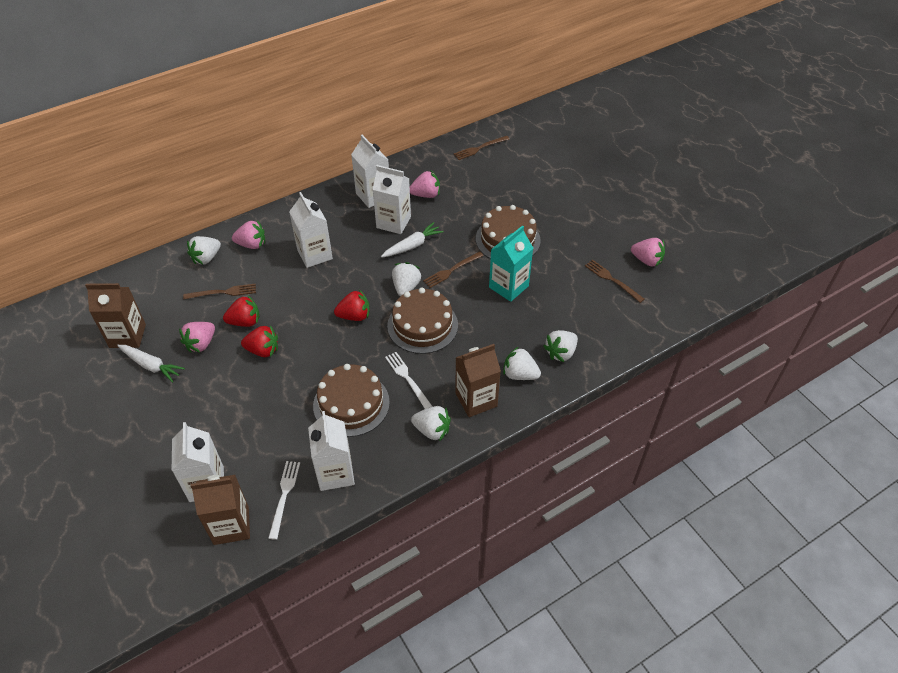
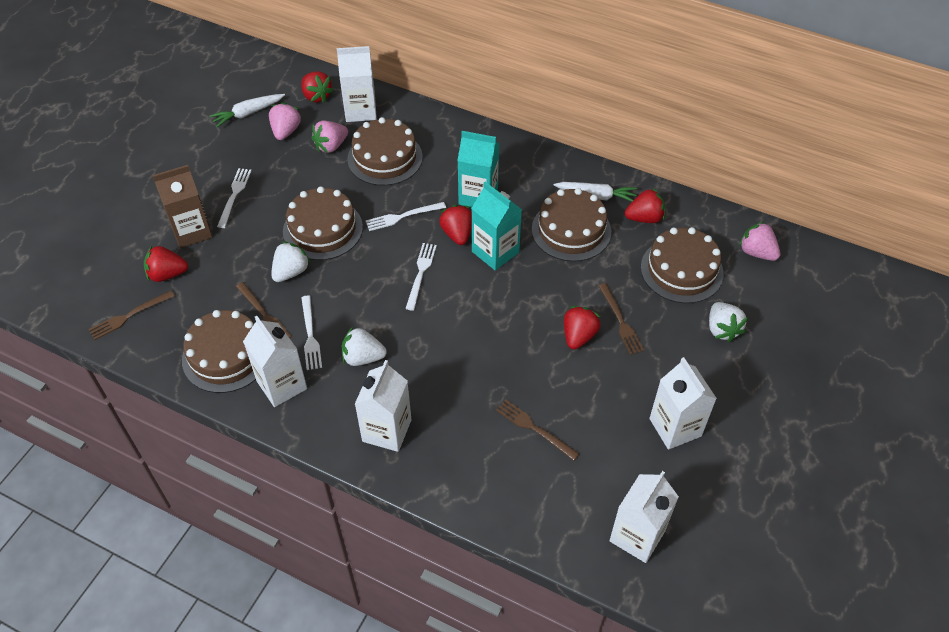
brown cake: [313,364,390,437] [387,288,458,354] [476,205,541,259] = 3 -> [182,310,256,393] [283,186,363,260] [347,117,423,186] [532,188,611,262] [641,227,724,303] = 5
brown carton: [85,283,146,348] [190,475,250,545] [455,344,501,417] = 3 -> [152,165,213,248] = 1
pink strawberry: [179,322,215,352] [232,220,265,249] [410,171,440,198] [631,238,665,267] = 4 -> [269,102,301,140] [311,120,348,153] [739,221,780,261] = 3
red strawberry: [223,296,260,327] [241,325,278,357] [334,290,370,321] = 3 -> [144,246,188,282] [301,71,334,103] [439,205,472,245] [564,306,601,349] [625,188,665,223] = 5
turquoise carton: [489,225,533,302] = 1 -> [457,131,500,207] [471,182,522,270] = 2
white fork: [268,461,300,540] [385,352,432,409] = 2 -> [217,168,252,228] [301,296,322,370] [366,202,446,231] [405,243,437,311] = 4
white strawberry: [187,236,221,264] [392,262,421,296] [411,406,451,440] [503,347,541,380] [543,330,578,362] = 5 -> [271,241,310,282] [342,327,387,366] [709,302,748,342] = 3

